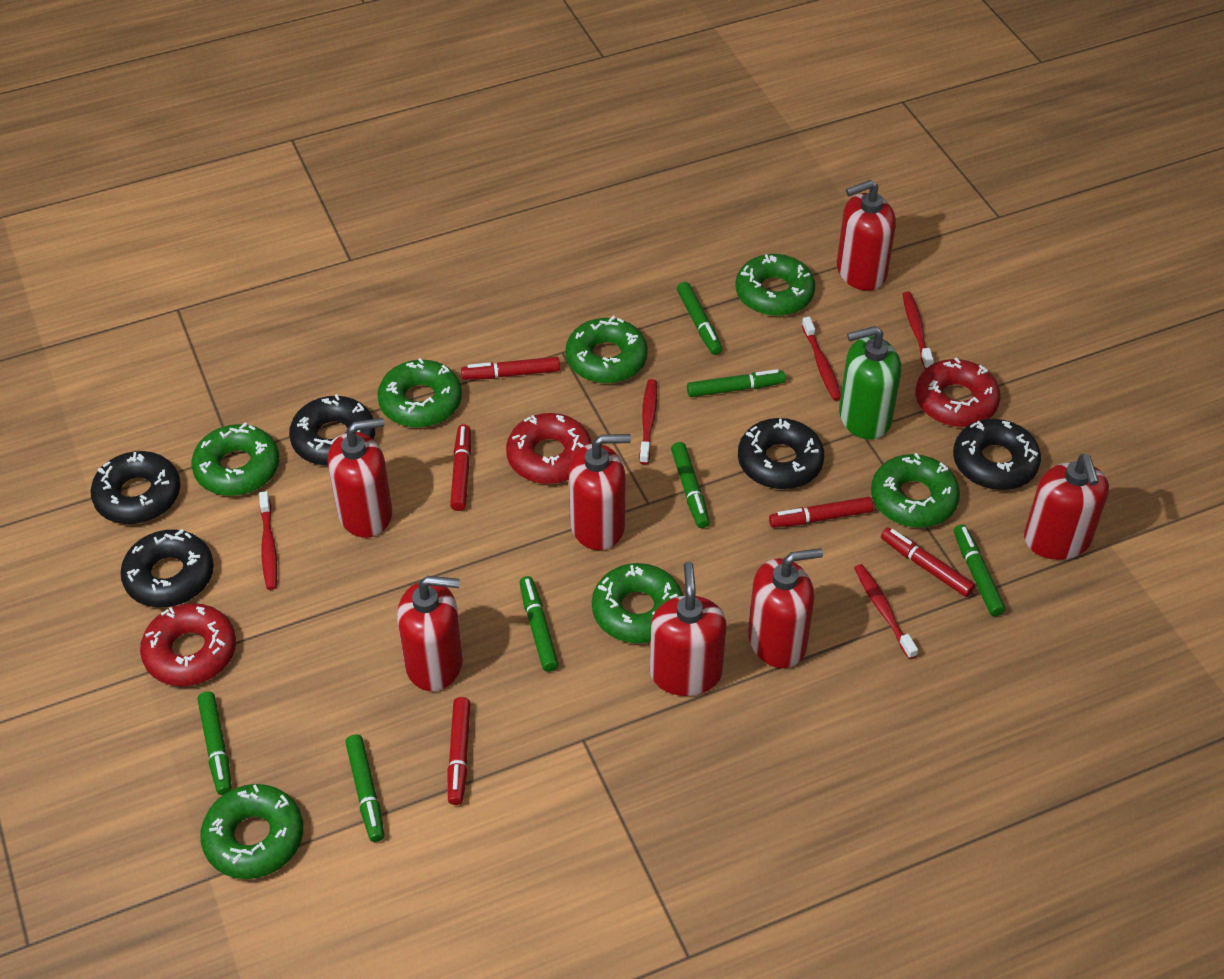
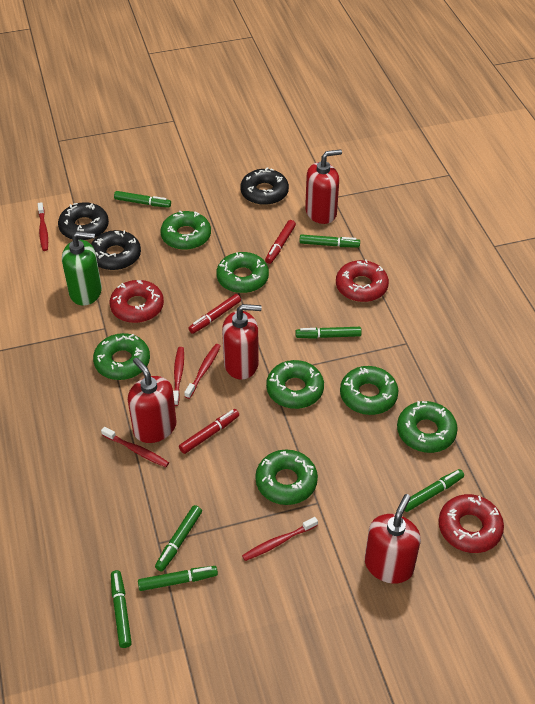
black donut: [90,451,181,524] [120,529,214,608] [289,394,375,466] [738,418,824,489] [953,419,1041,490] = 5 -> [58,202,109,241] [91,230,141,270] [240,167,289,205] = 3
red marker: [447,697,470,805] [450,424,471,511] [461,357,560,380] [769,497,873,528] [881,527,975,597] = 5 -> [179,409,239,454] [188,294,241,334] [265,220,296,264] = 3
red soap dispenser: [328,418,392,538] [397,576,463,691] [569,434,631,550] [650,561,727,696] [748,548,823,668] [837,180,896,291] [1024,454,1109,560] = 7 -> [128,358,177,443] [222,304,262,380] [305,149,342,224] [365,494,421,584] = 4

